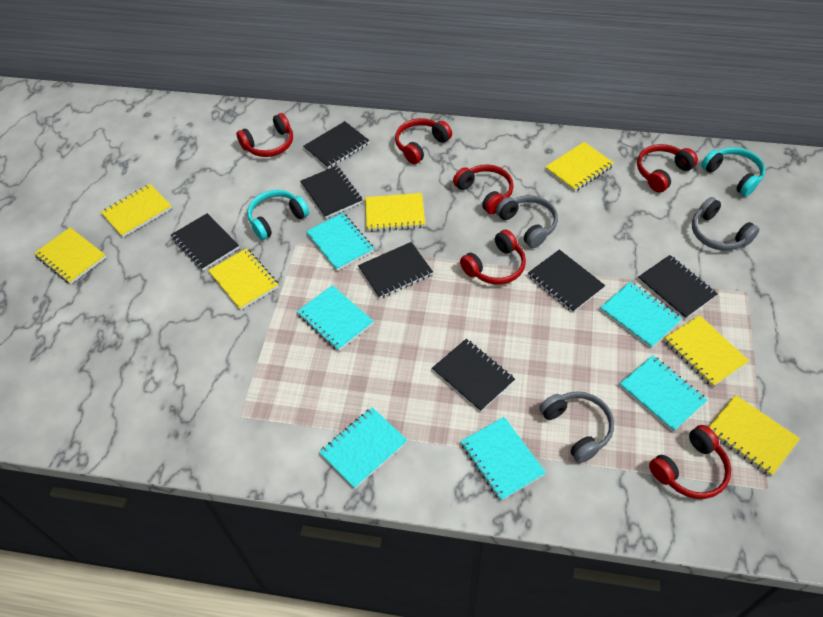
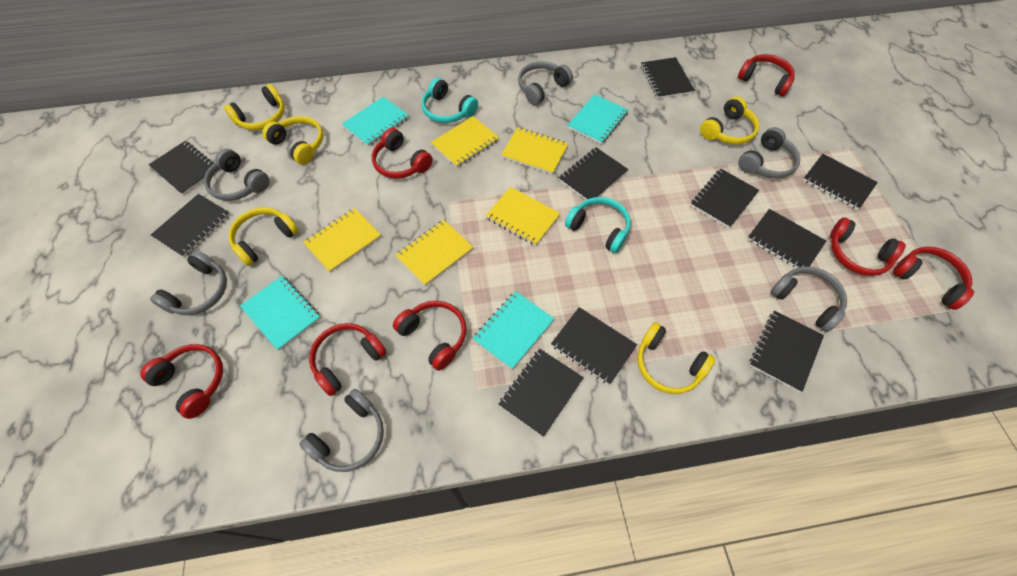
black notebook: [171,213,239,271] [300,166,362,219] [303,121,370,169] [358,242,433,299] [432,339,515,412] [528,249,605,312] [638,255,718,319] = 7 -> [149,141,219,195] [151,194,230,257] [498,349,584,437] [551,307,637,385] [559,147,628,200] [641,57,695,99] [691,169,759,228] [747,209,826,268] [749,311,824,392] [803,154,878,210] = 10
grey headphones: [496,195,558,248] [539,391,614,463] [692,197,759,251] = 3 -> [150,251,227,315] [204,149,270,201] [299,389,384,472] [518,61,573,105] [738,127,800,178] [771,267,847,332] = 6
red headphones: [236,113,293,157] [395,118,452,164] [453,165,514,214] [460,230,526,285] [637,144,698,192] [649,425,731,499] = 6 -> [140,344,223,419] [309,323,387,396] [372,128,433,179] [393,301,467,371] [738,54,795,97] [830,217,906,276] [893,247,974,310] = 7
turquoise notebook: [297,285,374,351] [306,213,374,271] [319,407,408,489] [460,417,546,501] [600,282,682,348] [619,355,707,432] = 6 -> [240,276,321,351] [342,97,409,146] [472,291,554,370] [567,94,628,144] = 4
yellow headphones: none = 0 -> [224,84,285,130] [228,207,299,266] [262,116,324,165] [637,322,715,394] [700,97,759,144] = 5
yellow notebook: [34,228,106,284] [101,184,172,237] [208,248,279,310] [365,193,425,231] [545,142,614,192] [664,315,749,387] [709,395,800,476] = 7 -> [303,208,381,273] [396,220,473,286] [431,116,499,167] [486,187,560,246] [501,127,568,174] = 5

